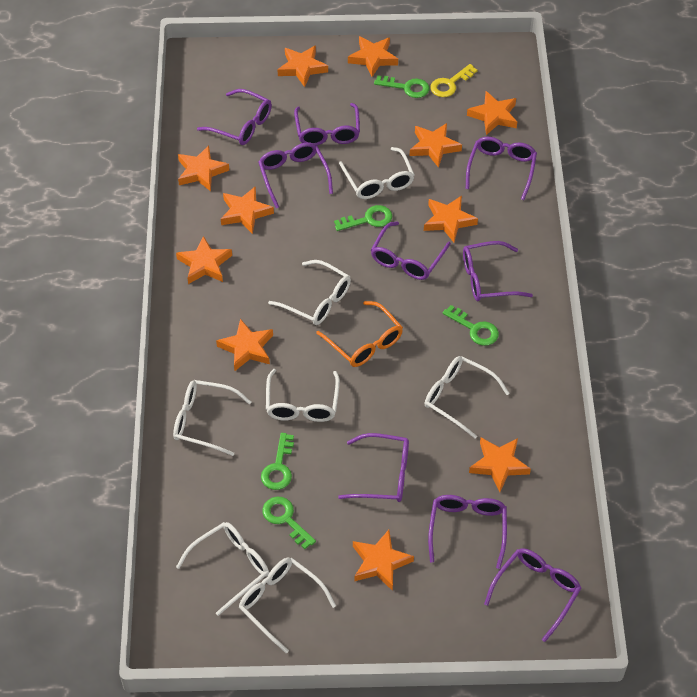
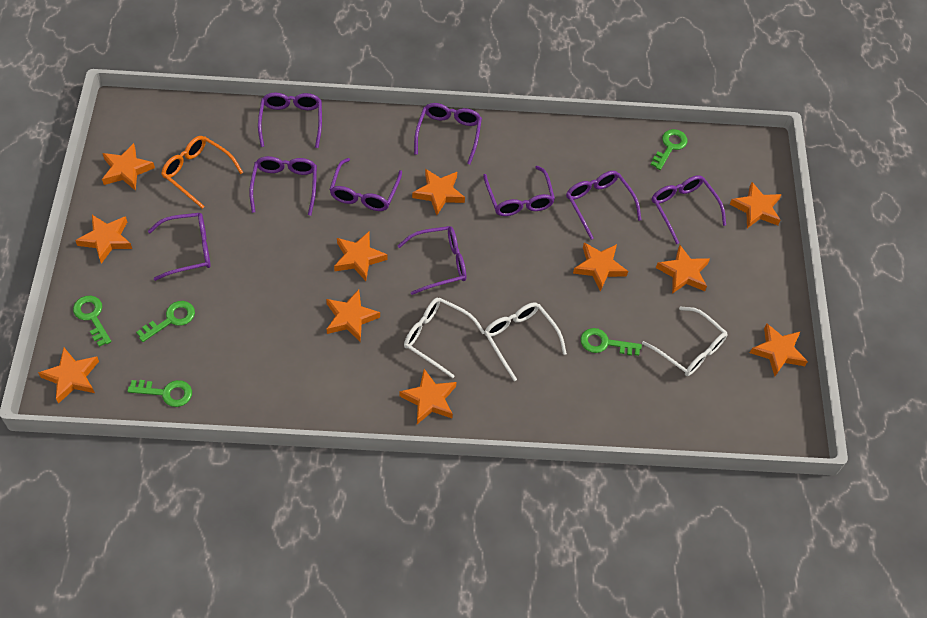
white glasses: [173,380,251,456] [176,522,269,616] [239,558,336,653] [266,369,340,422] [268,260,351,325] [339,147,415,199] [425,356,510,439] = 7 -> [404,297,485,378] [484,303,567,381] [642,306,727,376] = 3
yellow key: [430,64,477,97] = 1 -> none = 0

